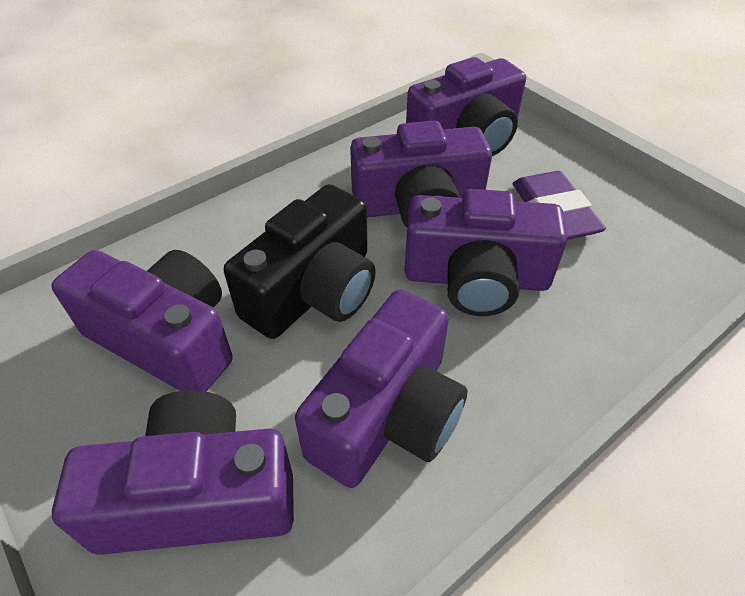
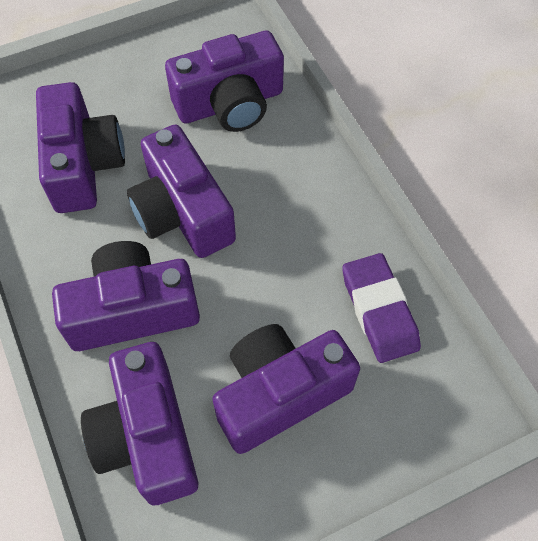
black camera: [224,184,376,339] = 1 -> none = 0

